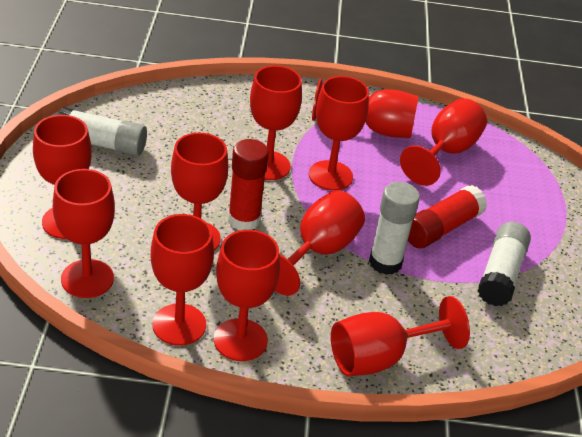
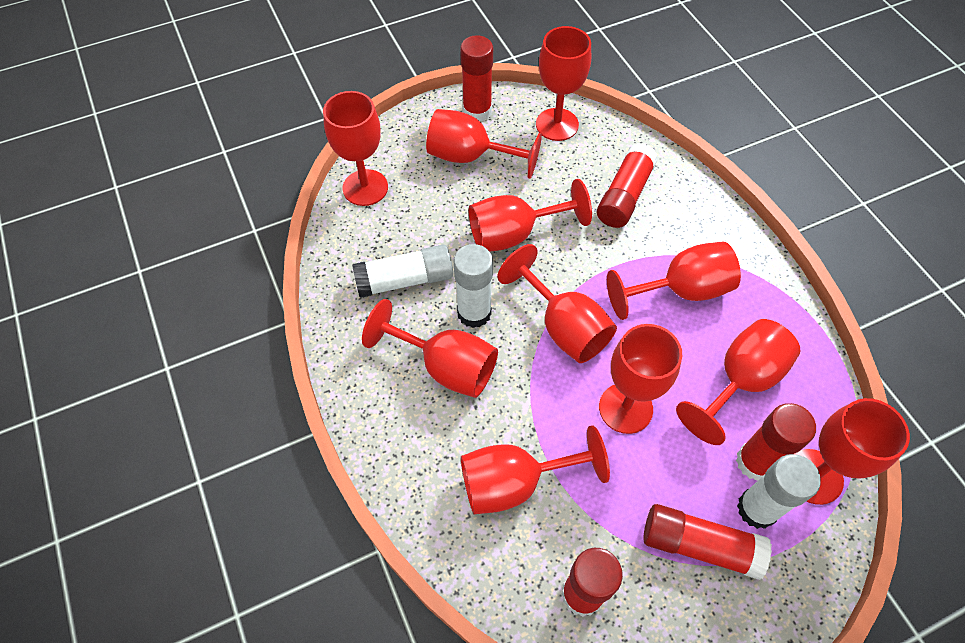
red glue stick: [228,139,269,230] [408,185,487,248] = 2 -> [460,35,493,122] [561,548,623,617] [597,143,658,228] [643,504,772,580] [736,403,816,481] = 5

